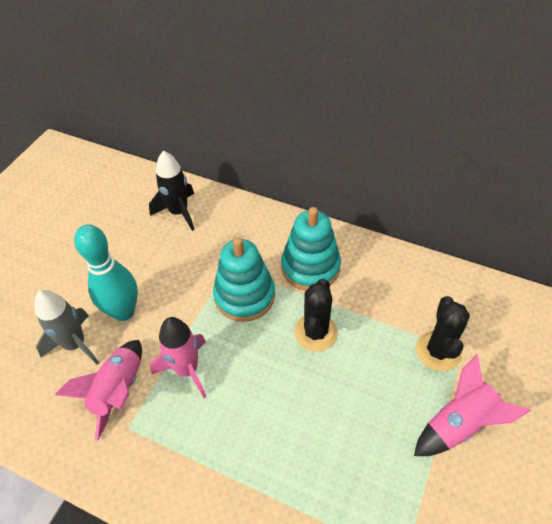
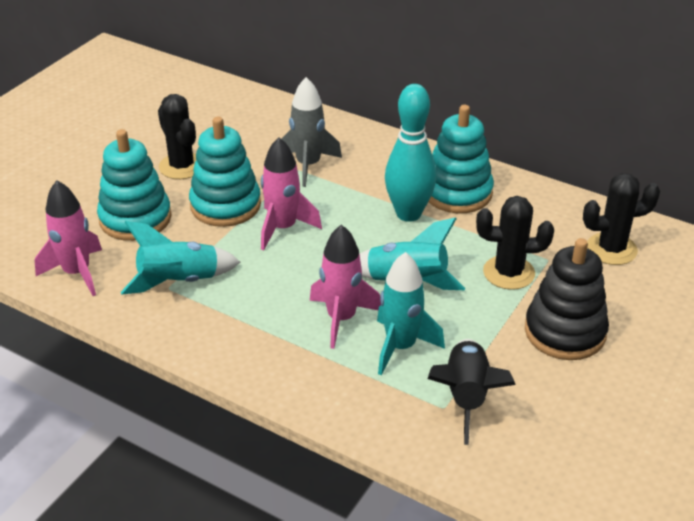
black cactus: [294,279,338,352] [416,296,470,371] = 2 -> [158,94,196,179] [476,196,554,290] [583,173,660,265] = 3
black stacking toy: none = 0 -> [525,238,609,360] = 1
turquoise rocket: none = 0 -> [121,221,240,295] [359,217,465,290] [377,252,445,375] = 3
turquoise stacking toy: [213,237,275,322] [281,207,341,291] = 2 -> [97,129,171,241] [189,117,261,227] [429,105,494,213] = 3

